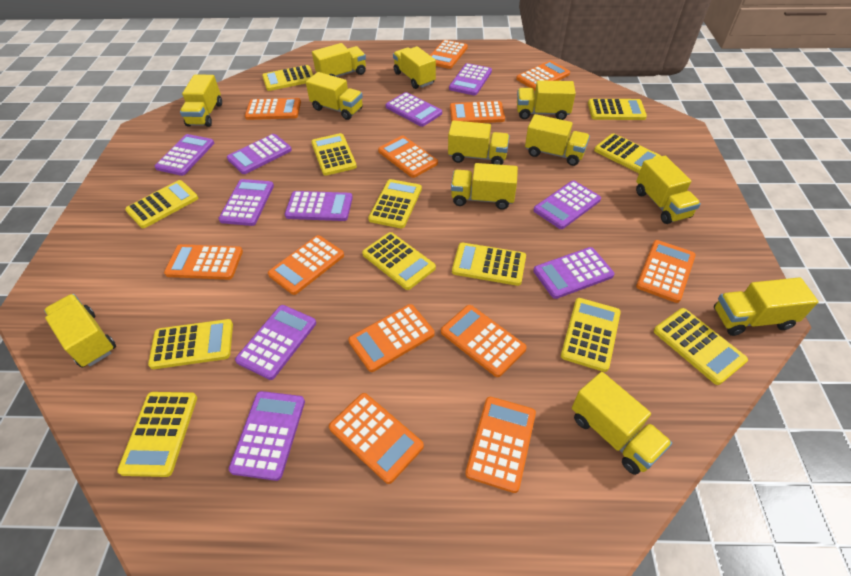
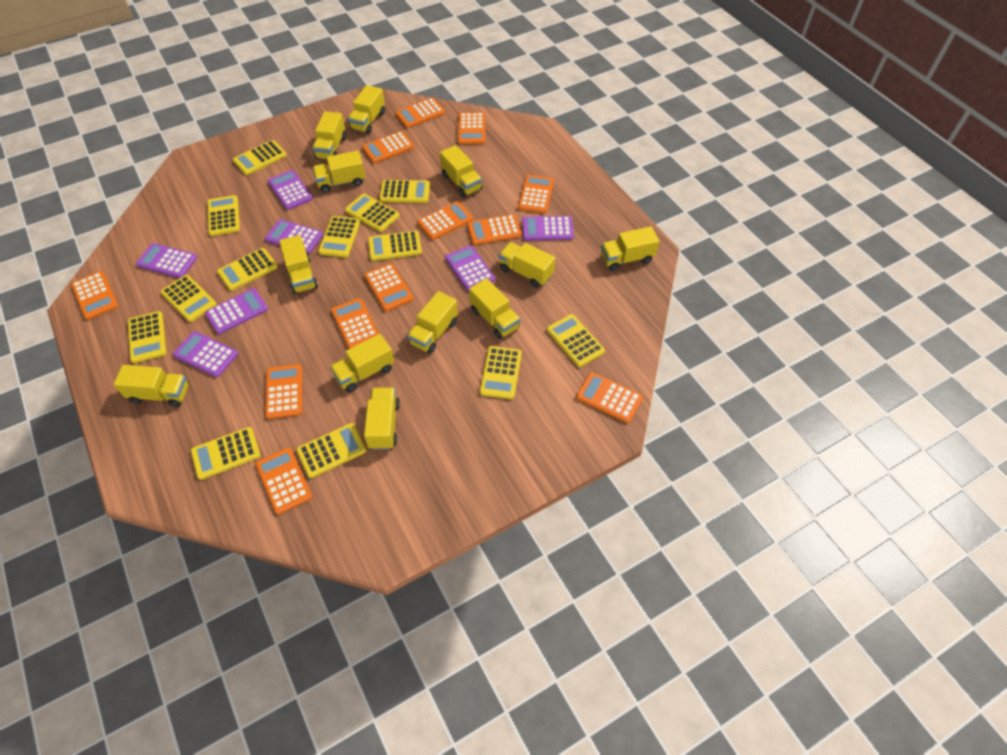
purple calculator: [154,134,214,176] [218,179,274,226] [227,134,292,174] [229,391,305,481] [235,305,316,380] [285,191,353,221] [385,92,442,127] [449,63,492,96] [533,180,601,229] [533,247,614,299] = 10 -> [136,243,197,278] [173,331,238,377] [205,288,268,334] [265,219,323,254] [268,170,313,210] [445,245,495,292] [522,216,574,241] = 7
yellow calculator: [117,392,197,477] [125,180,198,228] [148,319,233,369] [262,65,313,91] [311,133,357,176] [362,232,436,290] [368,179,422,229] [452,243,526,286] [561,298,621,372] [588,99,647,120] [594,133,661,173] [654,308,748,385] = 12 -> [128,311,167,363] [160,275,217,322] [191,427,261,480] [207,195,240,236] [217,248,278,291] [233,140,287,175] [296,423,367,478] [318,216,360,258] [345,194,400,232] [368,231,422,261] [379,180,430,203] [480,346,522,399] [547,314,605,367] = 13

